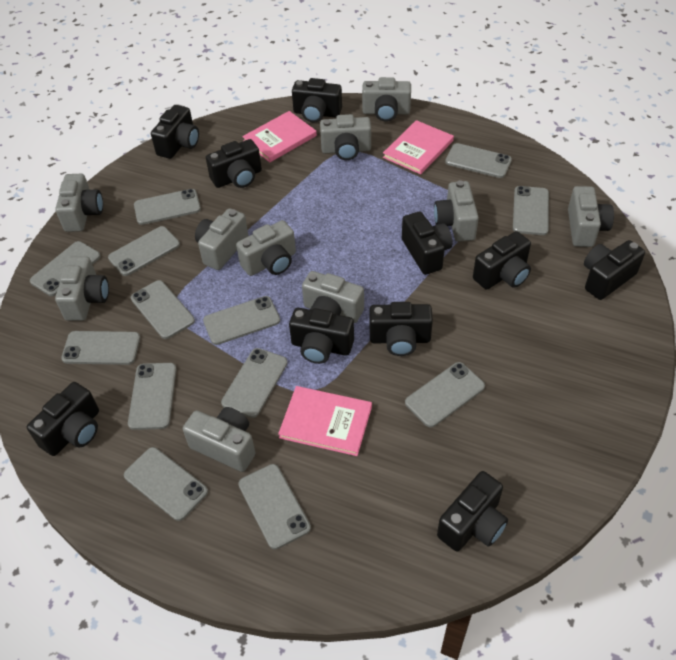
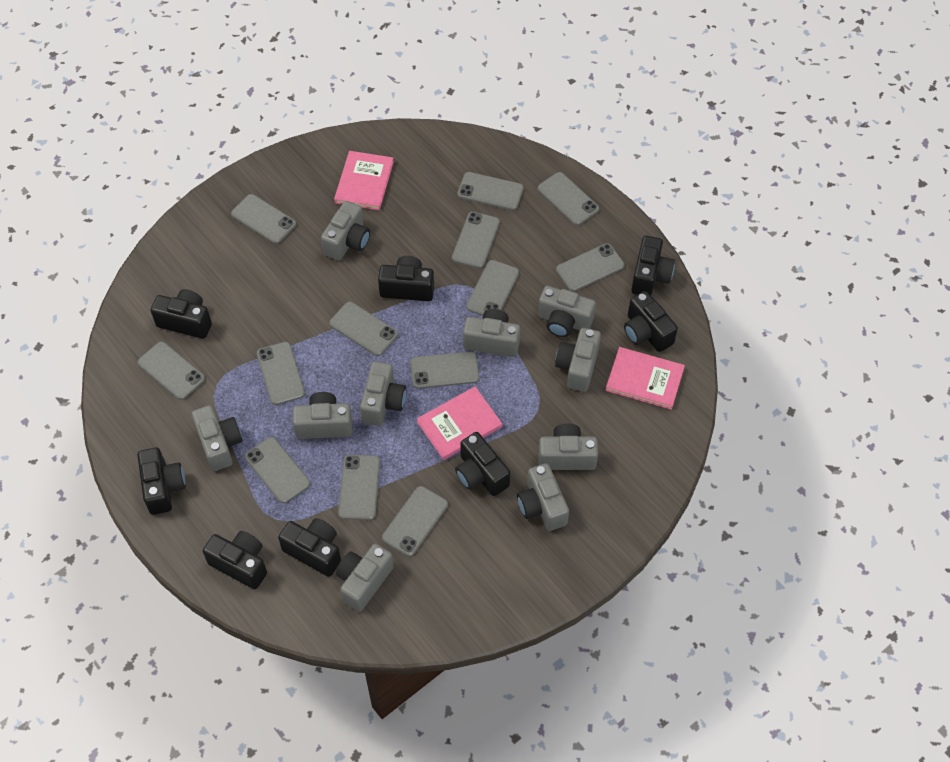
black camera: [27,382,99,456] [151,105,199,159] [206,139,262,188] [289,308,354,364] [292,78,342,122] [370,302,433,356] [402,211,452,275] [437,471,508,552] [473,231,531,290] [584,240,645,300] = 10 -> [137,447,186,515] [150,289,212,339] [203,531,267,589] [278,518,341,577] [378,256,434,301] [455,432,510,496] [624,291,678,352] [631,236,675,295] = 8

